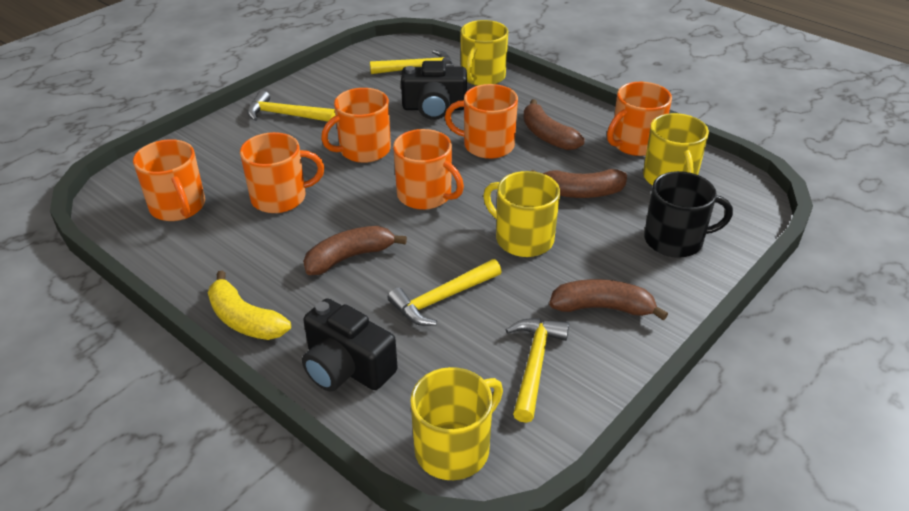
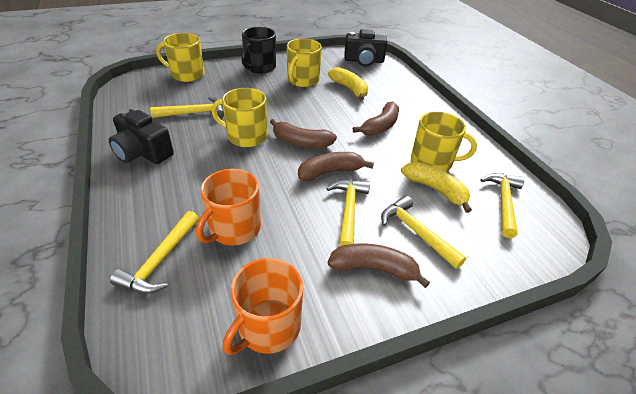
orange mug: [133,139,205,221] [240,132,324,213] [321,88,391,163] [393,129,464,210] [445,84,518,159] [607,82,672,156] = 6 -> [196,169,261,245] [223,258,303,355] = 2
yellow banana: [208,271,291,340] = 1 -> [328,67,368,101] [401,162,472,213] = 2
yellow hammer: [247,90,336,122] [370,50,454,74] [387,259,502,326] [506,319,569,423] = 4 -> [110,211,199,294] [150,97,224,119] [326,180,370,246] [381,196,466,269] [480,173,524,238] = 5

